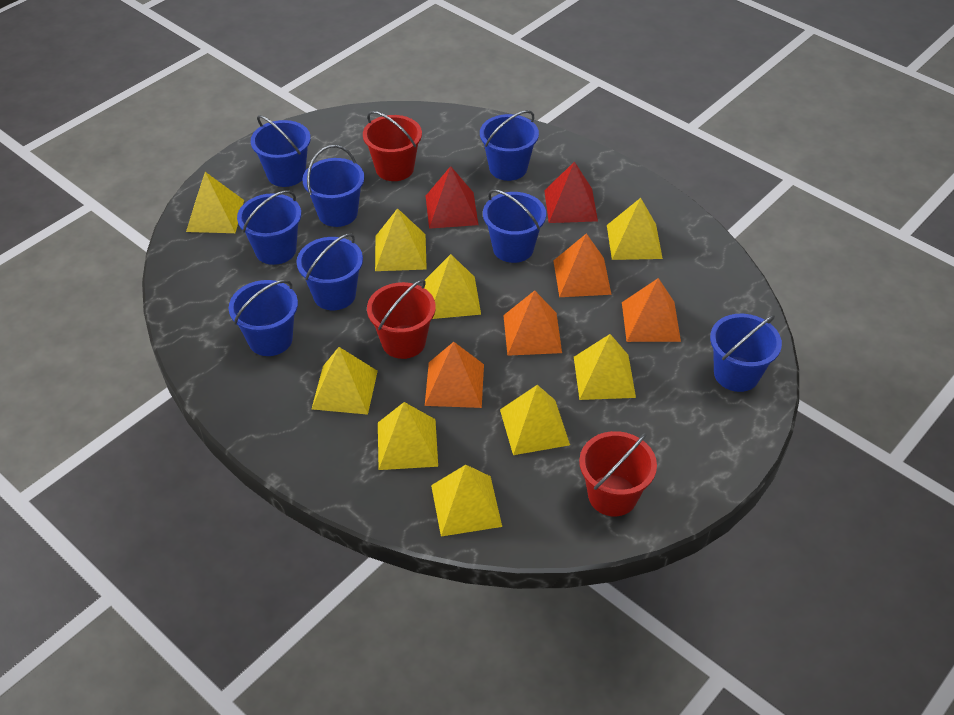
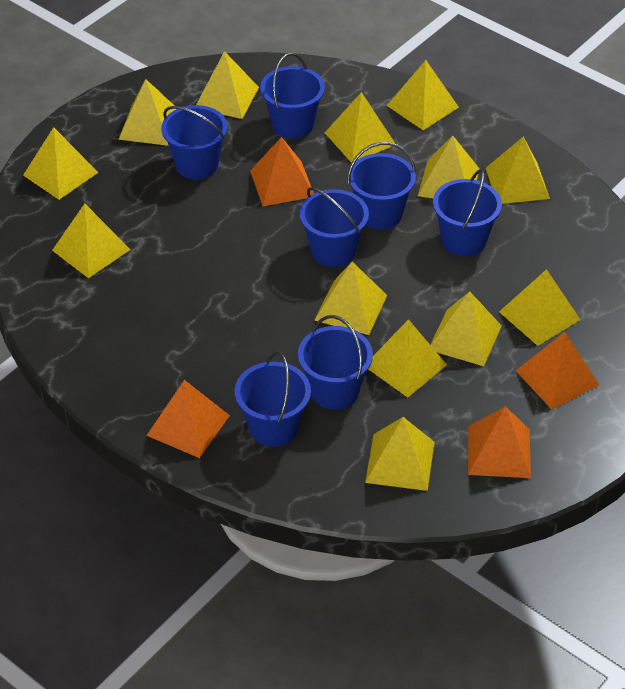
blue bucket: [229,280,298,356] [237,190,301,265] [251,115,311,187] [296,233,363,310] [302,145,364,227] [480,110,539,181] [483,189,546,263] [710,314,782,392] = 8 -> [161,105,227,179] [235,351,311,447] [260,53,325,139] [298,315,373,410] [299,187,369,267] [347,142,416,230] [433,169,502,256] = 7
red bucket: [363,111,422,181] [367,279,436,359] [579,431,657,516] = 3 -> none = 0
red pyramid: [426,166,478,229] [544,161,598,223] = 2 -> none = 0
yellow pyramid: [186,172,244,233] [312,347,378,415] [375,208,427,271] [378,402,438,470] [424,254,481,319] [431,465,502,537] [500,385,570,455] [574,334,636,400] [607,198,663,260] = 9 -> [23,127,99,200] [52,204,131,278] [118,79,176,146] [196,51,259,119] [314,262,387,335] [325,92,395,163] [365,417,435,491] [368,319,447,398] [387,60,459,130] [418,136,480,198] [430,291,502,366] [486,137,550,204] [499,269,580,346] = 13

